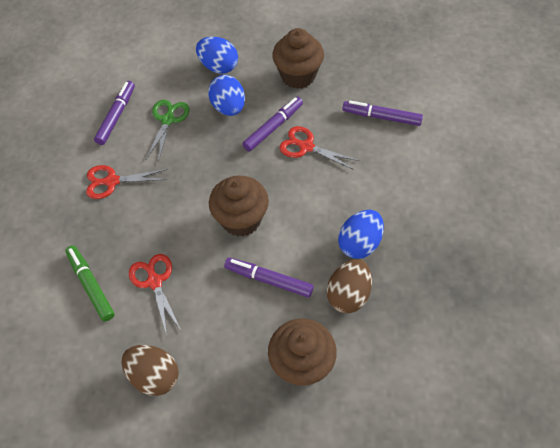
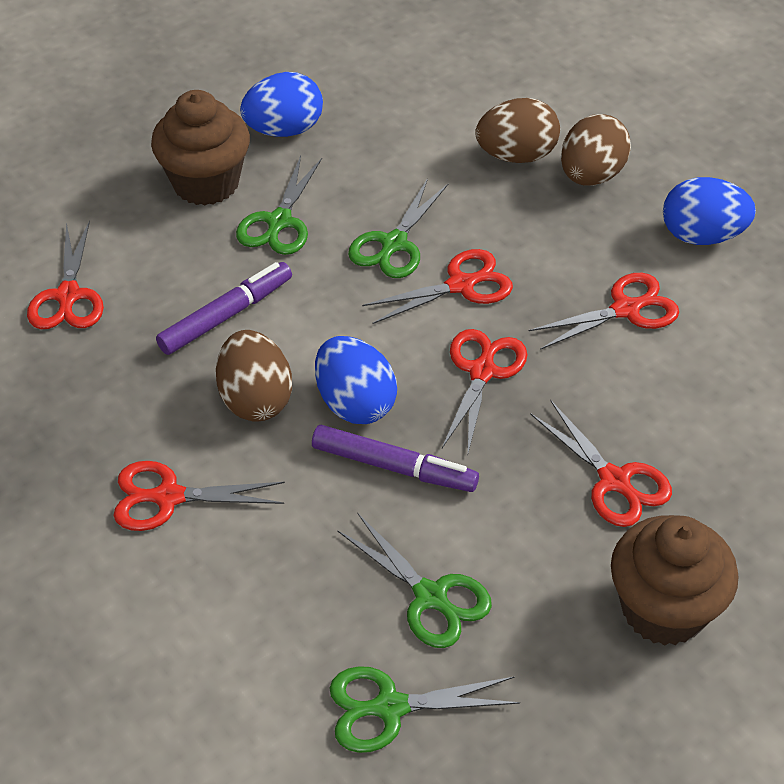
brown cupcake: [209,176,269,237] [268,318,337,386] [272,28,324,89] = 3 -> [151,90,250,205] [611,515,738,646] = 2
brown egg: [122,345,179,396] [327,259,372,313] = 2 -> [216,330,292,422] [475,98,560,163] [561,114,631,186] = 3
green marker: [65,245,115,321] = 1 -> none = 0
green scissors: [146,100,190,162] = 1 -> [236,156,322,255] [329,666,520,753] [337,514,492,648] [348,178,448,278] = 4
purple marker: [94,81,135,145] [224,258,314,297] [242,97,303,152] [342,101,423,126] = 4 -> [156,262,292,355] [312,425,479,492] = 2
red scissors: [86,165,167,199] [129,254,181,335] [279,126,359,170] = 3 -> [27,220,104,329] [113,461,285,531] [362,249,513,324] [442,329,527,453] [529,273,679,350] [530,400,672,527] = 6

